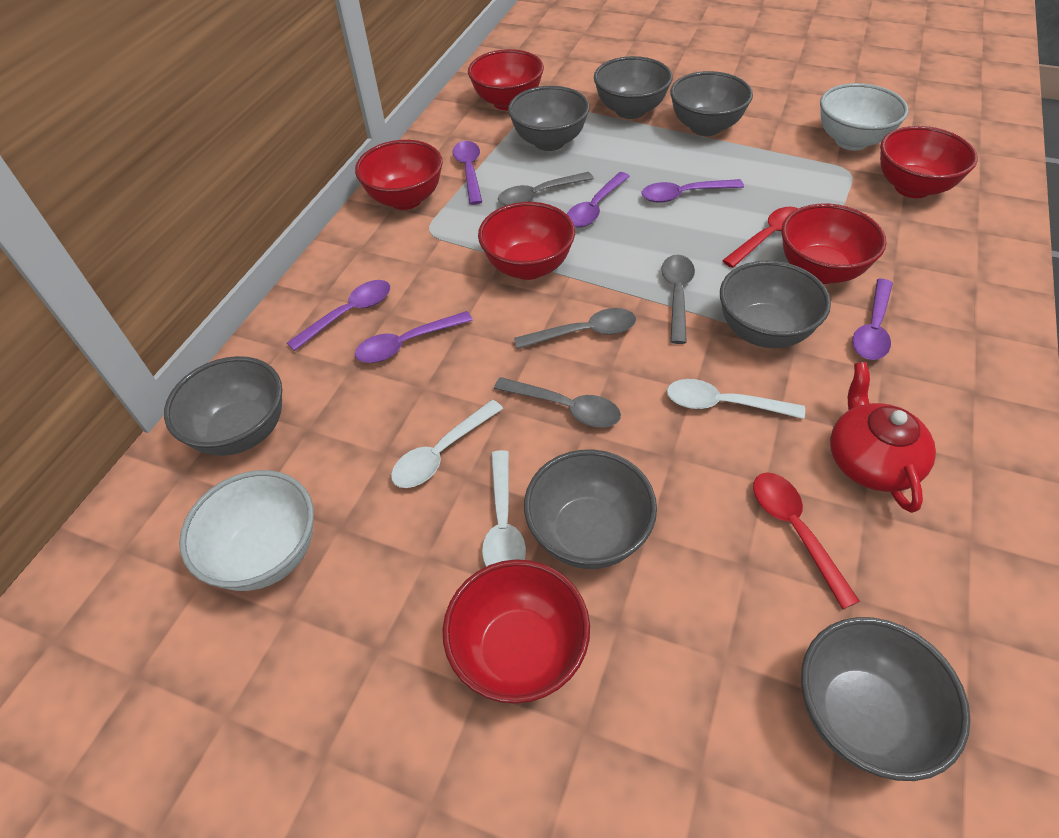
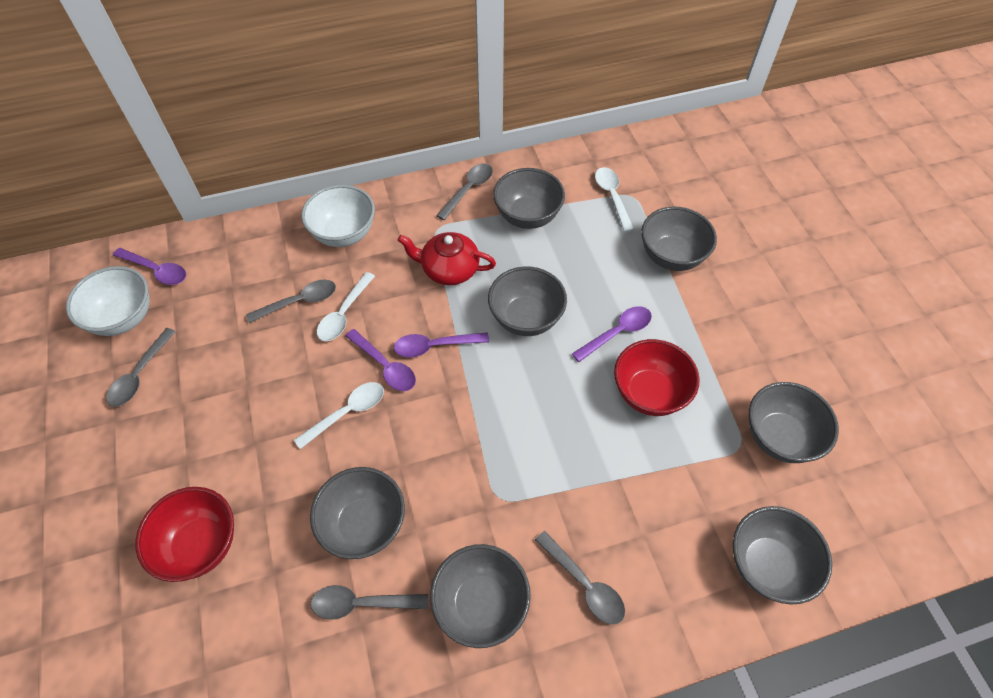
grey spoon: [494,377,621,427] [498,172,594,206] [514,308,636,349] [661,255,695,344] = 4 -> [106,328,176,407] [246,280,336,323] [311,585,428,620] [436,163,493,220] [535,531,625,624] = 5
purple spoon: [287,280,390,351] [355,311,473,363] [453,141,482,205] [567,172,630,228] [641,179,744,203] [852,279,893,360] = 6 -> [113,248,186,285] [345,329,416,391] [394,332,489,357] [572,306,652,362] = 4
red bowl: [355,140,443,210] [443,559,590,704] [468,49,544,110] [478,202,575,280] [782,203,886,284] [880,126,978,198] = 6 -> [135,487,234,582] [614,339,700,416] = 2
red spoon: [722,207,799,268] [753,473,860,609] = 2 -> none = 0

